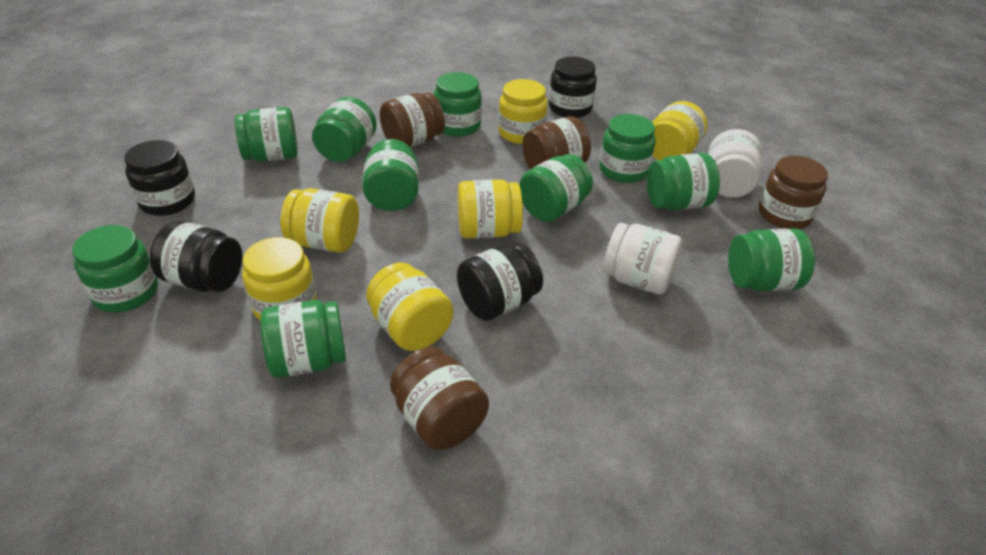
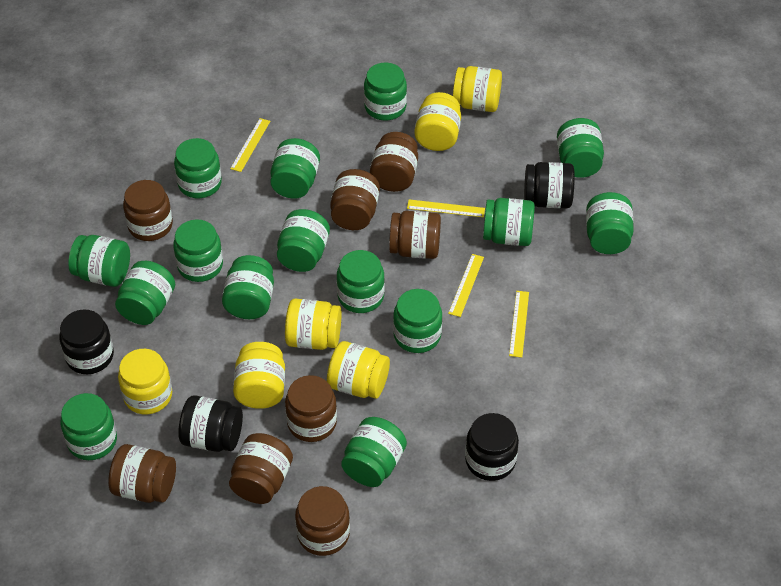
brown jar: [380,92,445,147] [390,347,489,450] [522,116,591,170] [759,156,828,229] = 4 -> [108,444,176,503] [123,180,173,241] [229,433,293,504] [285,375,337,442] [295,486,350,556] [330,169,380,230] [370,132,418,192] [389,211,441,259] = 8
green jar: [72,225,158,312] [235,107,298,162] [260,300,346,378] [312,97,377,162] [362,139,419,211] [434,72,482,137] [519,154,593,222] [599,114,656,183] [647,153,720,210] [728,229,815,291] = 10 -> [60,393,117,460] [68,235,130,287] [115,261,175,325] [173,219,223,282] [174,138,222,198] [222,255,274,319] [270,138,320,199] [277,209,330,272] [337,250,385,313] [341,417,407,487] [364,62,407,120] [393,289,442,353] [483,198,535,246] [557,118,604,178] [586,192,634,254] = 15
white jar: [603,223,682,295] [708,129,763,197] = 2 -> none = 0
yellow ruler: none = 0 -> [230,118,270,172] [407,199,485,217] [448,254,484,317] [509,291,529,358] = 4

